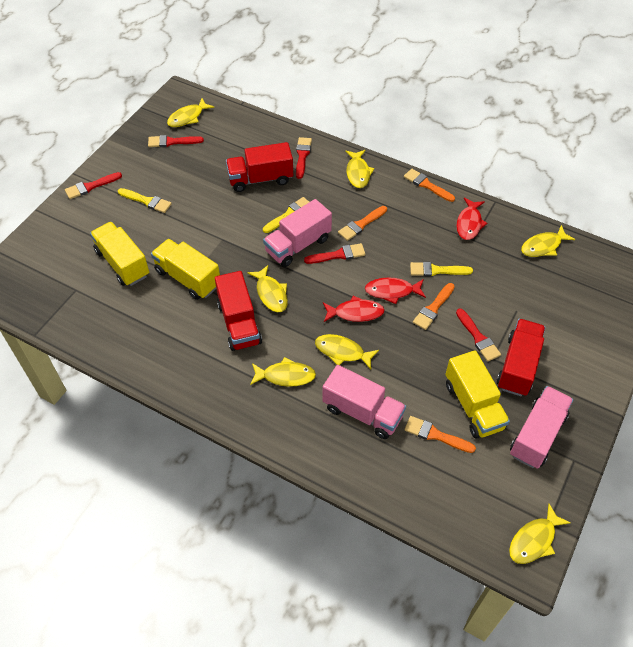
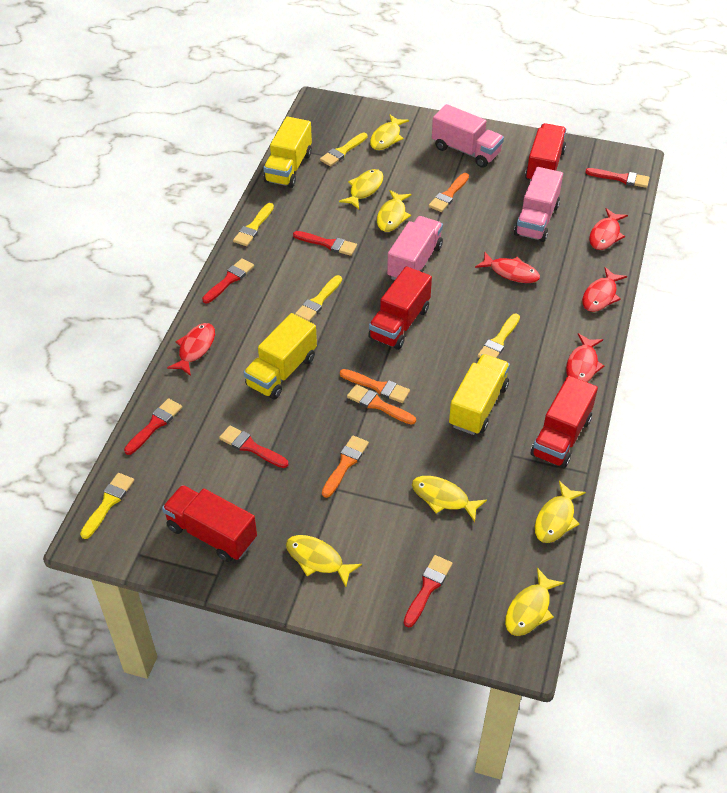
red brush: [65,172,122,199] [148,135,204,147] [296,137,312,179] [304,243,365,264] [456,308,501,361] = 5 -> [124,398,182,455] [202,258,254,303] [219,426,288,468] [293,231,357,256] [404,555,452,627] [585,168,649,188] = 6
red fish: [323,296,385,322] [365,278,426,304] [456,197,487,240] = 3 -> [167,323,215,376] [475,252,540,283] [566,333,604,382] [582,267,627,312] [589,208,628,250] = 5
red truck: [215,271,262,351] [226,142,293,192] [497,319,546,396] = 3 -> [162,485,257,562] [368,266,432,350] [525,123,566,181] [531,376,598,468] = 4
yellow brush: [118,188,172,213] [263,197,309,233] [410,262,473,276] = 3 -> [80,473,134,539] [233,203,274,246] [295,275,342,321] [320,133,367,166] [478,314,520,358] = 5

